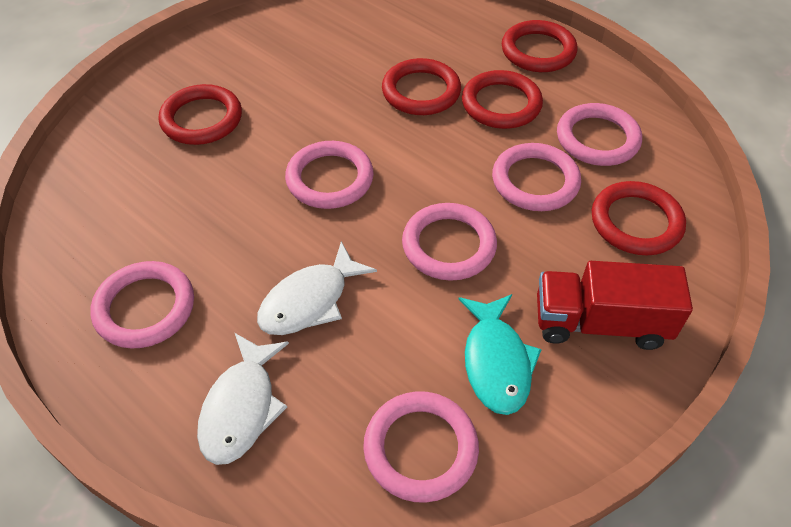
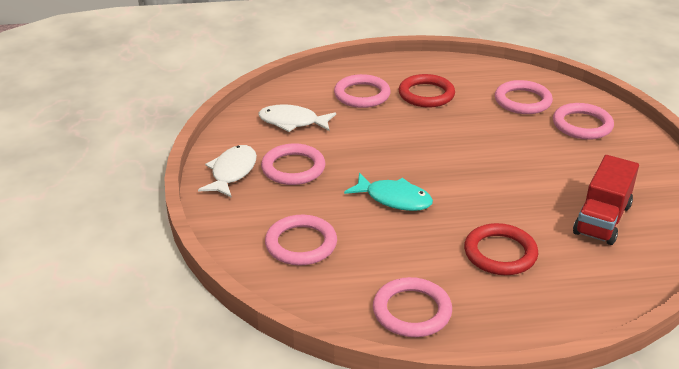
red ring: [159,84,242,145] [382,58,461,115] [462,70,543,129] [502,20,578,72] [592,181,686,255] = 5 -> [399,74,455,107] [464,223,538,275] = 2

